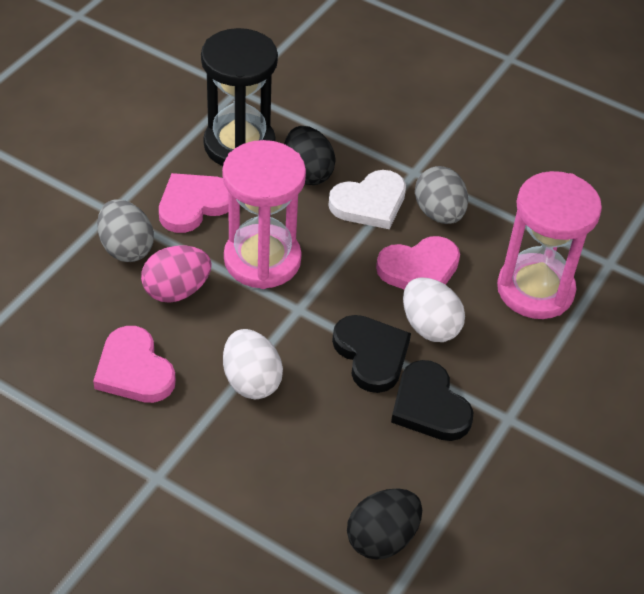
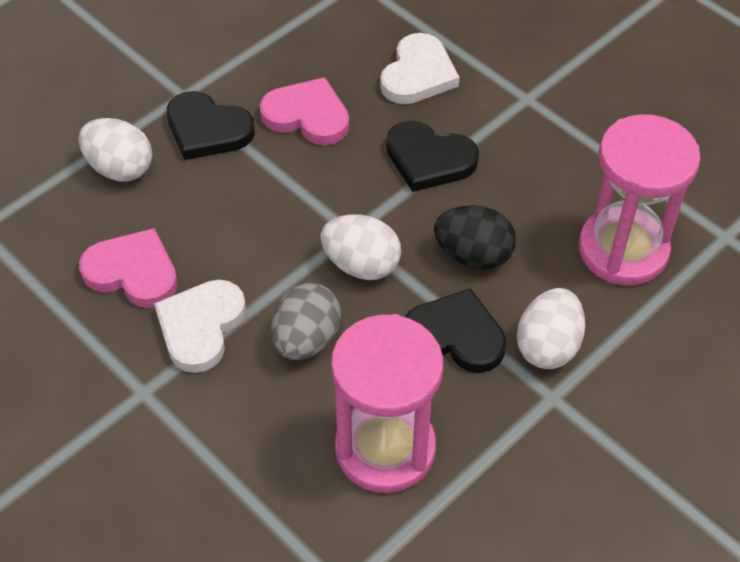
black egg: [284,126,336,185] [347,488,422,560] = 2 -> [434,205,516,270] = 1
black heart: [332,315,411,393] [391,360,473,441] = 2 -> [167,91,255,160] [386,121,479,192] [405,288,506,373] = 3
black hourglass: [201,28,278,166] = 1 -> none = 0
grey egg: [97,199,154,262] [415,166,468,224] = 2 -> [271,283,341,360] = 1
pink egg: [141,245,212,303] = 1 -> none = 0
pink heart: [93,326,176,403] [159,173,229,233] [376,236,460,290] = 3 -> [79,228,178,308] [260,77,349,145] = 2
white egg: [223,329,283,399] [403,278,465,342] = 2 -> [78,118,152,182] [321,214,401,280] [517,288,585,369] = 3
white heart: [328,170,406,229] = 1 -> [154,279,246,373] [380,33,459,104] = 2

